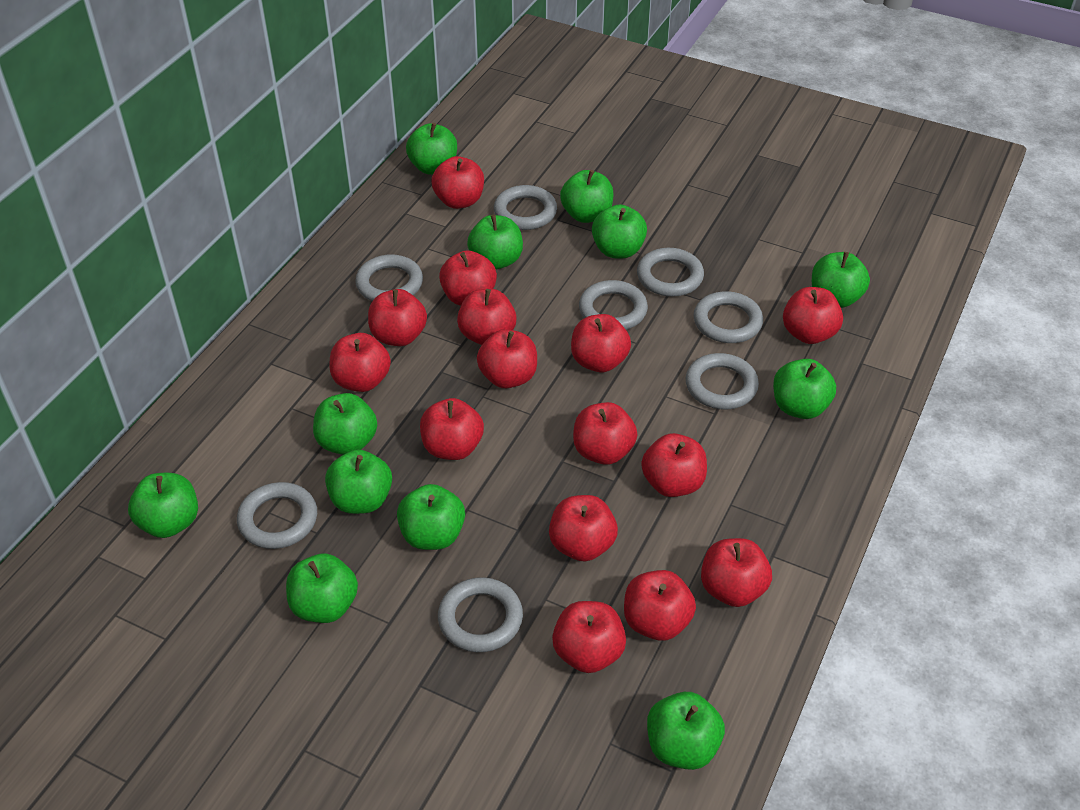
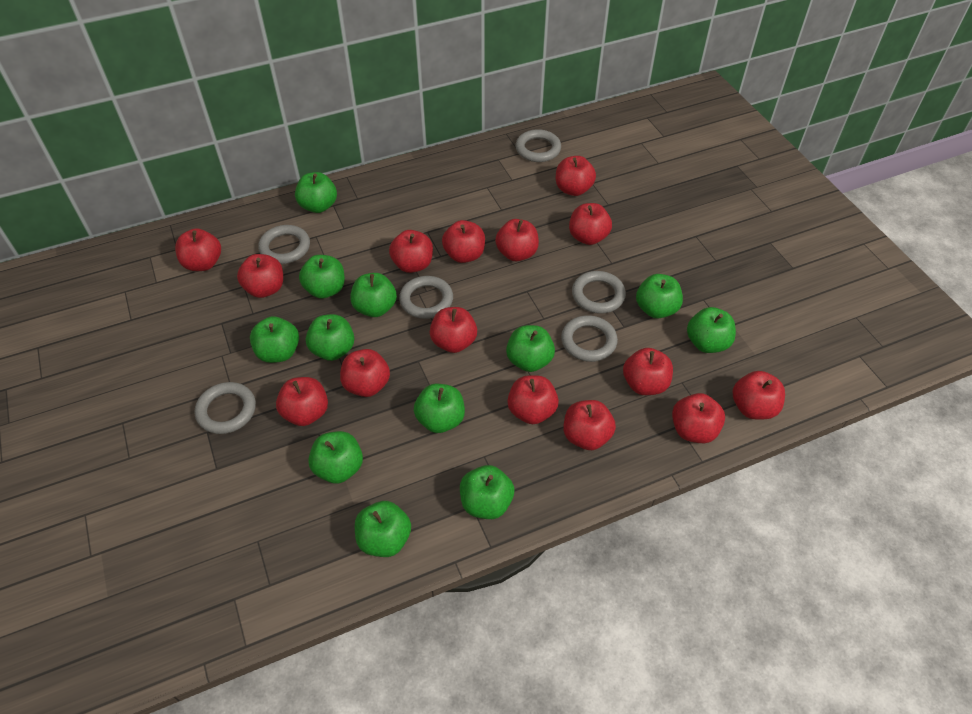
grey ring: [237,482,317,549] [355,254,423,301] [438,577,523,652] [494,185,557,230] [579,280,648,330] [637,248,704,297] [685,353,759,410] [694,291,763,343] = 8 -> [195,382,256,434] [258,225,310,264] [399,276,453,319] [515,129,561,162] [561,315,618,362] [572,271,626,314] = 6

